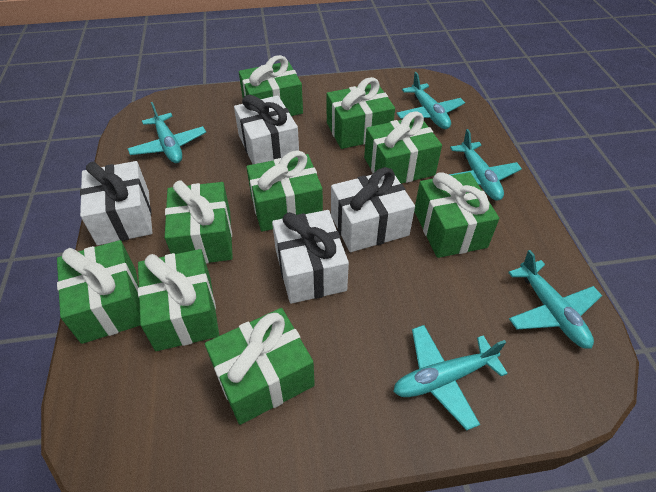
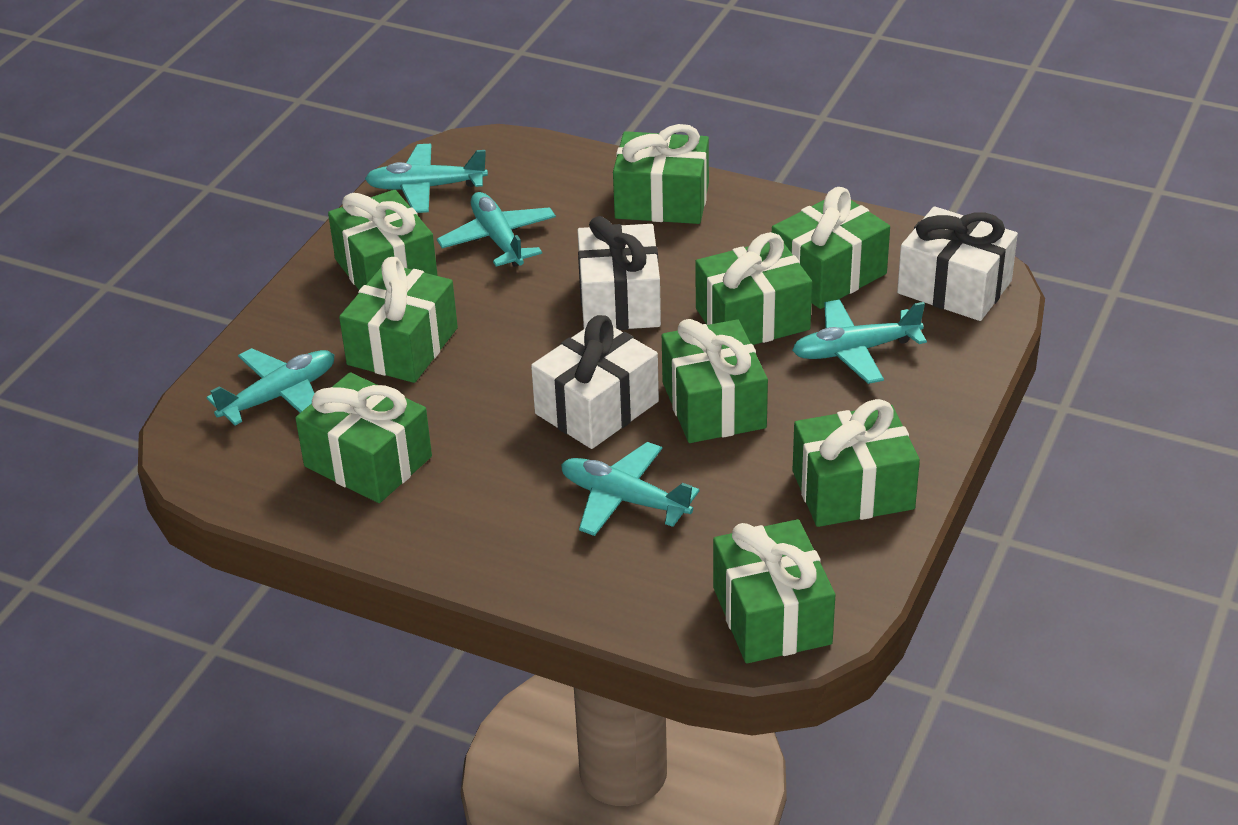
white gift: [80,161,152,245] [234,95,299,164] [272,210,349,304] [331,167,415,252] = 4 -> [531,315,659,449] [577,216,661,330] [897,206,1018,321] = 3

